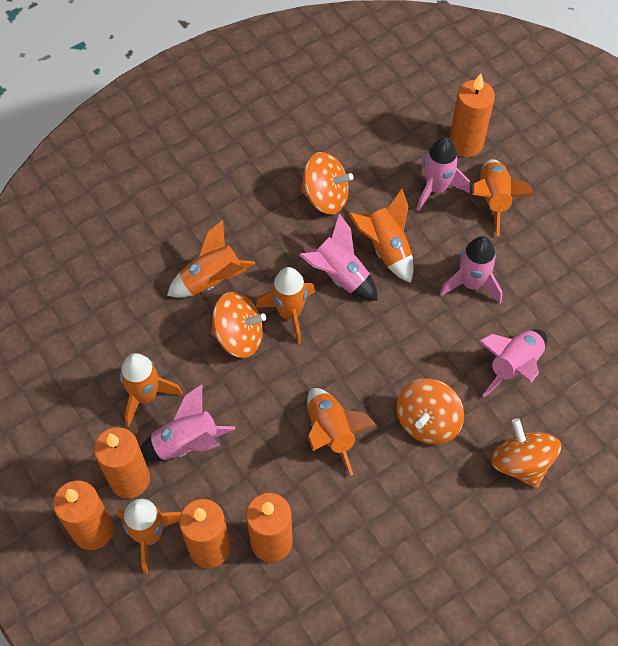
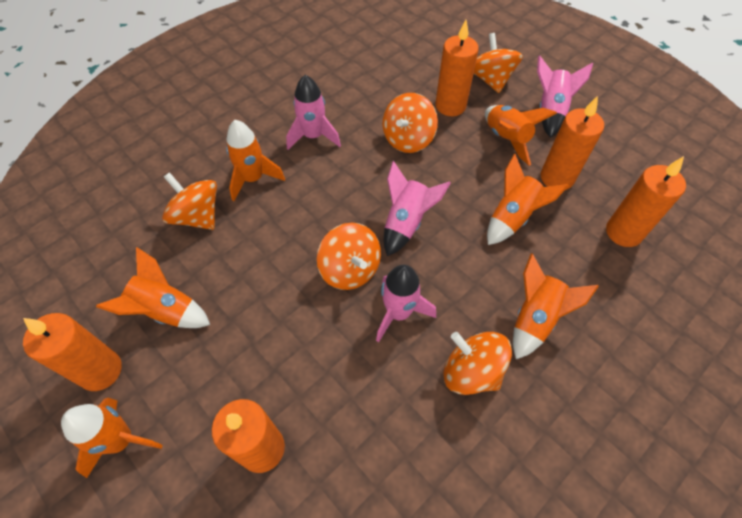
orange rocket: [117,499,181,575] [120,353,183,427] [167,220,256,298] [256,267,315,344] [307,388,377,476] [348,189,414,283] [472,159,535,236] = 7 -> [61,398,163,478] [96,247,210,328] [226,120,285,201] [485,105,557,166] [487,154,569,245] [513,254,599,359] = 6
orange spinning top: [211,292,266,358] [300,152,354,214] [396,379,464,444] [491,418,561,488] = 4 -> [162,172,217,230] [317,223,381,290] [383,93,438,153] [443,332,512,395] [474,33,523,93] = 5
pink rocket: [140,385,235,461] [299,214,378,301] [417,137,470,211] [440,236,502,304] [479,329,547,397] = 5 -> [286,75,341,150] [376,264,436,342] [384,161,451,256] [537,56,593,138] = 4

